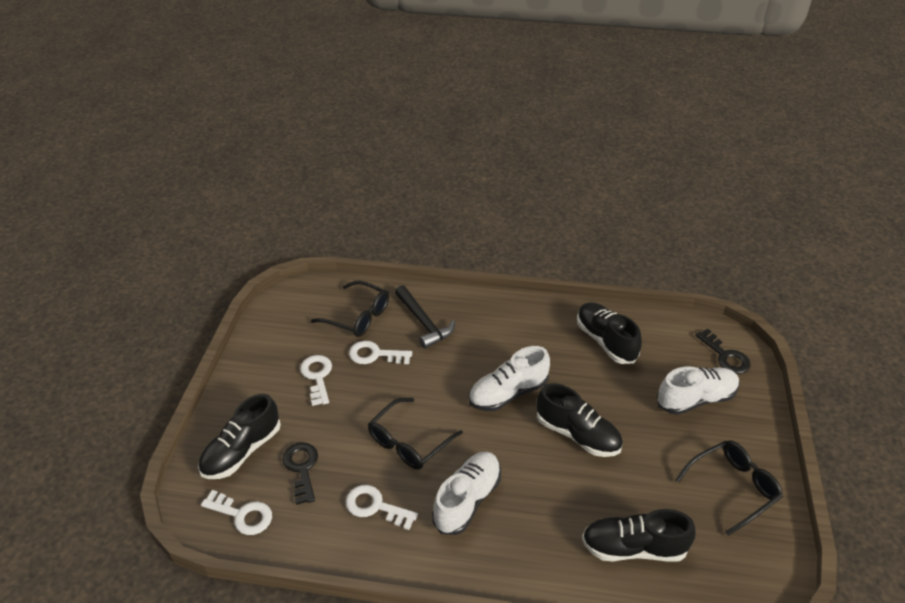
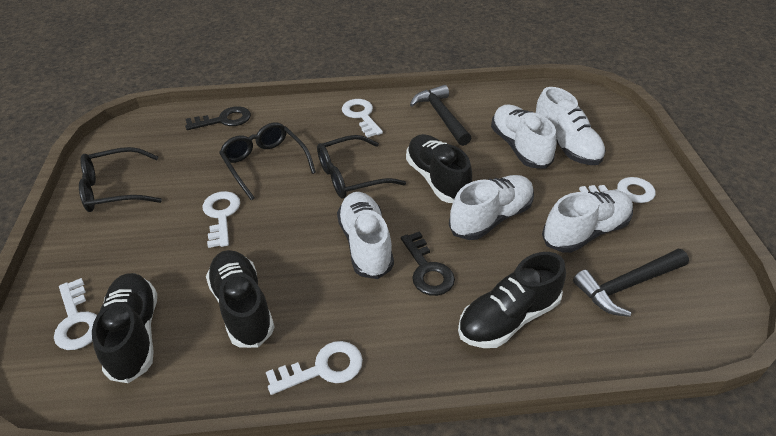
black hammer: [395,285,455,349] = 1 -> [410,85,471,146] [573,249,689,317] = 2
white key: [201,490,272,535] [300,355,332,406] [346,485,418,530] [349,341,412,364] = 4 -> [54,278,97,350] [203,191,240,248] [266,341,363,395] [342,99,383,138] [579,177,656,203] = 5
white shoe: [432,452,501,535] [468,346,550,411] [657,366,740,415] = 3 -> [337,192,394,279] [449,175,534,240] [491,104,557,169] [536,87,606,165] [542,190,633,253] = 5

